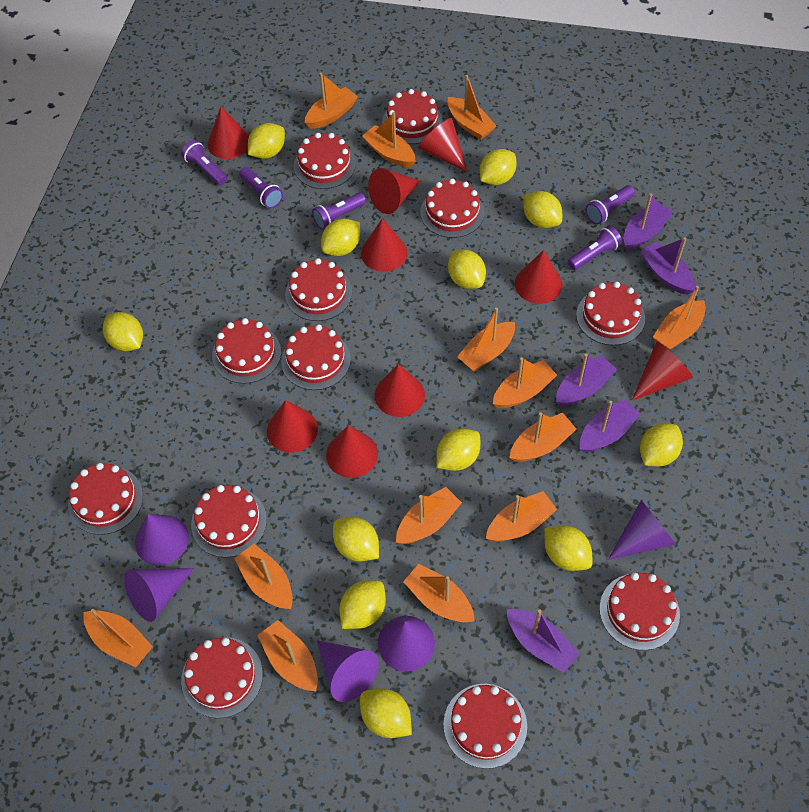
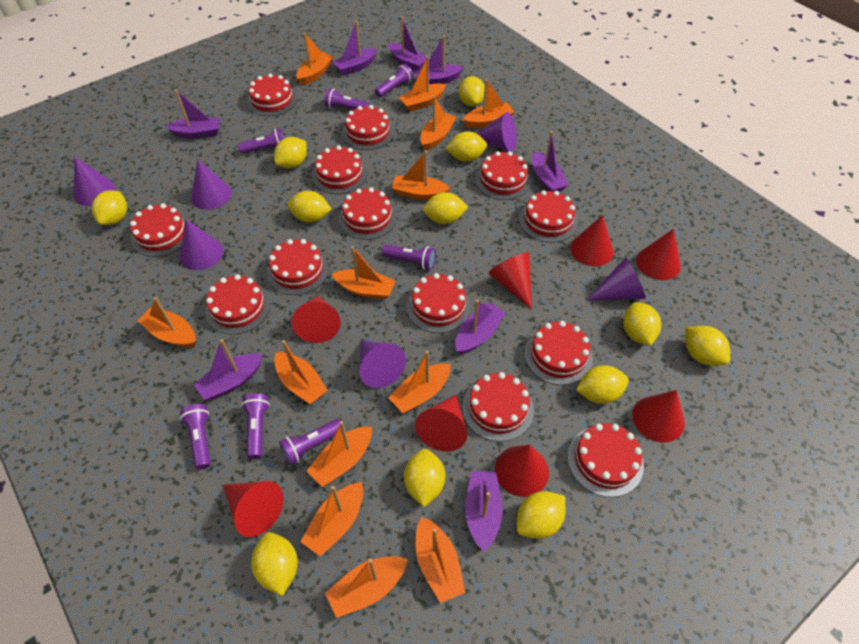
purple boat: [507,609,579,673] [556,354,617,406] [580,399,641,452] [624,193,673,250] [640,237,695,295] = 5 -> [165,90,220,139] [194,339,263,400] [332,21,377,76] [388,16,427,71] [414,35,464,84] [455,300,506,354] [465,471,503,552] [532,131,569,192] = 8
purple cone: [124,568,194,622] [135,514,189,565] [317,640,379,702] [378,616,435,671] [608,500,676,560] = 5 -> [74,156,115,206] [179,219,223,270] [191,160,232,210] [359,340,406,388] [476,112,516,152] [586,257,646,301] = 6
purple flashlight: [181,140,227,185] [239,167,283,209] [312,193,366,230] [568,225,622,270] [585,185,635,224] = 5 -> [180,404,211,470] [238,128,284,154] [241,393,270,459] [279,419,342,465] [324,88,369,109] [375,64,413,97] [382,245,436,270] = 7
red cake: [68,463,143,535] [181,637,263,718] [191,485,267,558] [212,318,281,384] [281,325,351,390] [285,258,352,321] [294,133,356,189] [382,89,443,144] [420,178,484,238] [443,684,527,769] [576,282,645,345] [599,573,680,650] = 12 -> [130,203,186,257] [205,274,270,335] [247,73,297,116] [267,239,329,295] [312,145,367,194] [339,187,397,240] [342,105,394,150] [407,273,471,333] [462,372,534,442] [475,151,531,200] [519,190,578,243] [525,321,593,385] [568,423,644,497] = 13
red cone: [207,107,249,159] [267,400,318,453] [326,425,378,478] [361,218,408,272] [368,168,420,214] [375,364,425,417] [418,118,468,173] [515,250,562,304] [632,342,693,400] = 9 -> [223,481,284,537] [292,296,341,343] [415,395,467,452] [488,252,532,310] [495,445,549,497] [570,215,614,266] [632,390,685,443] [636,229,681,280] = 8

